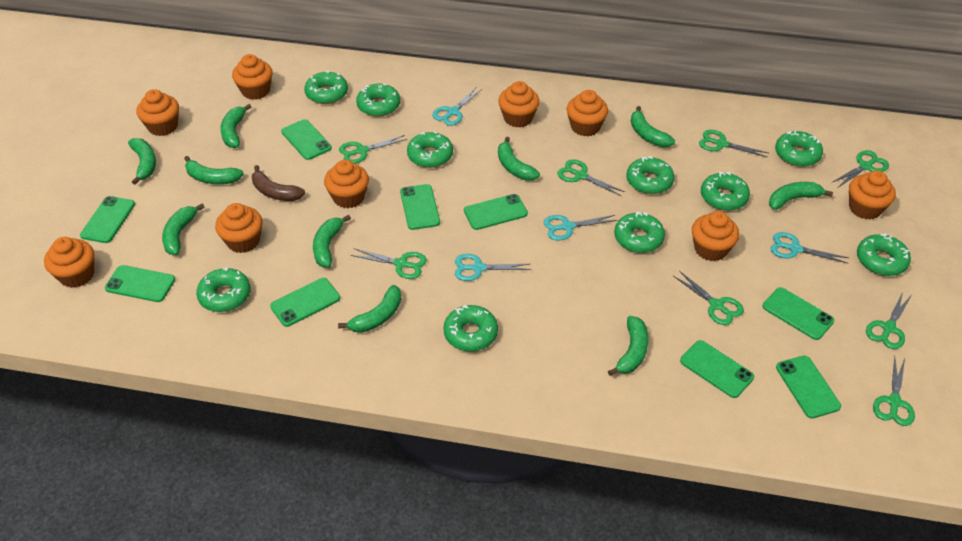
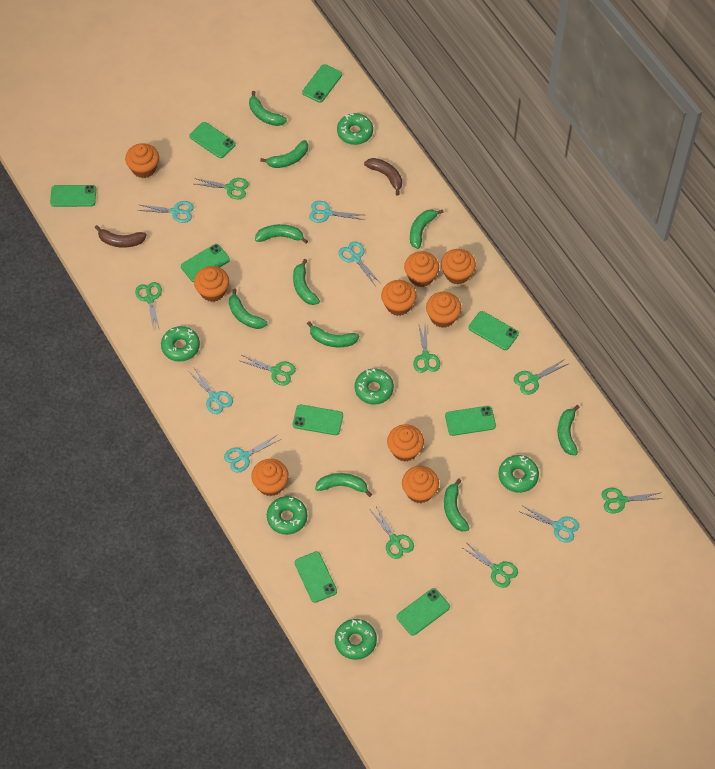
brown banana: [252,165,305,201] = 1 -> [95,225,147,248] [364,158,402,195] = 2
green donut: [196,268,251,312] [304,71,348,104] [356,84,400,117] [407,132,453,168] [443,305,498,352] [614,212,665,253] [626,156,674,194] [701,172,750,211] [775,131,823,167] [857,234,911,276] = 10 -> [161,326,200,362] [267,496,307,535] [335,619,377,660] [337,113,373,145] [354,368,394,405] [499,455,539,493] = 6
turquoise scissors: [432,88,482,126] [455,254,532,281] [544,215,618,241] [770,232,849,263] = 4 -> [137,201,194,223] [189,368,233,414] [224,434,281,472] [309,201,364,223] [339,241,380,285] [521,506,579,543] = 6

